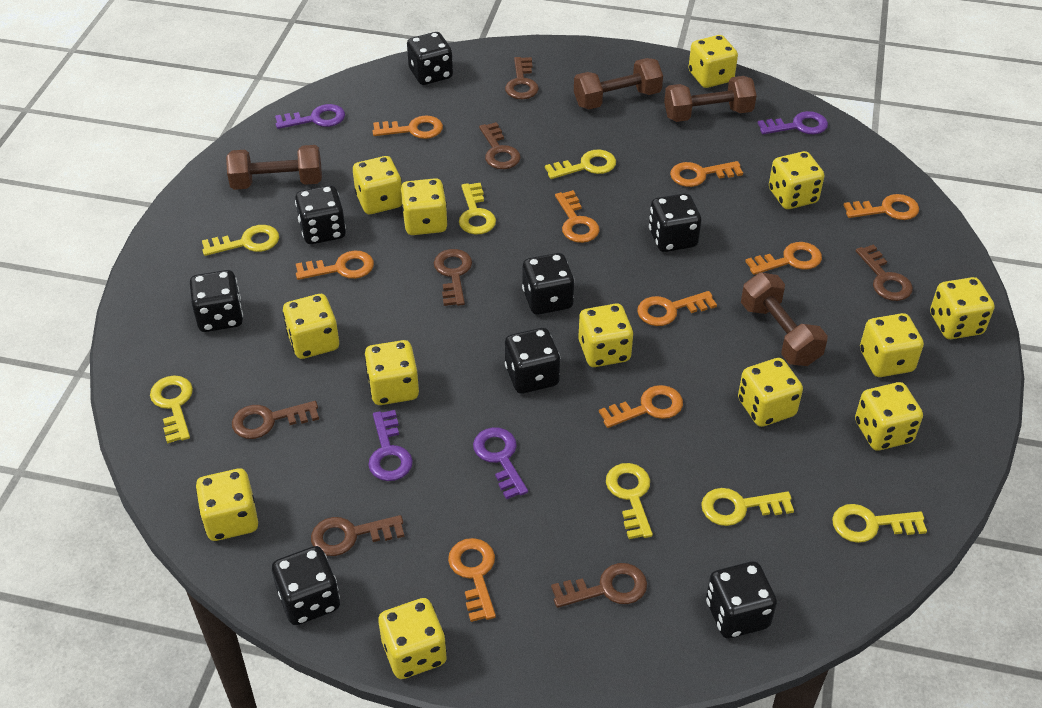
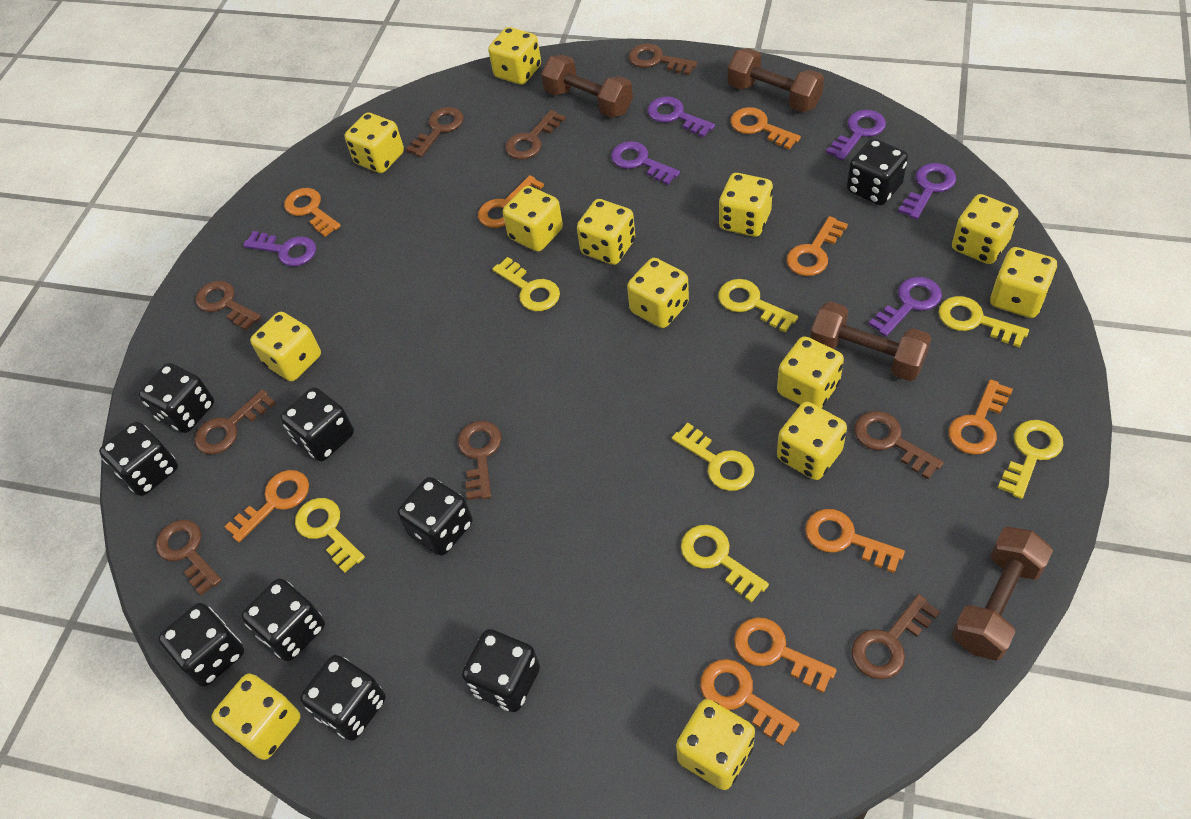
black dice: [190,270,243,332] [272,546,340,625] [295,185,346,244] [407,32,453,85] [505,328,560,394] [522,253,575,315] [649,193,701,252] [706,561,777,638] = 8 -> [99,421,178,496] [138,363,214,433] [158,603,244,687] [241,578,325,661] [280,387,354,461] [300,655,386,741] [397,477,473,556] [462,629,540,712] [847,138,908,205] = 9
brown key: [232,401,319,439] [311,515,404,556] [434,249,472,306] [479,122,521,169] [505,57,539,99] [551,563,647,608] [856,244,913,301] = 7 -> [156,520,222,595] [194,389,275,455] [195,281,261,331] [406,107,464,157] [457,421,502,500] [505,110,566,160] [628,44,697,75] [851,594,940,679] [854,411,944,480] = 9
purple key: [275,104,345,129] [368,410,413,481] [473,427,528,499] [758,111,828,134] = 4 -> [243,231,316,267] [611,141,680,185] [647,96,715,138] [826,110,886,161] [868,277,942,337] [898,163,956,219] = 6

